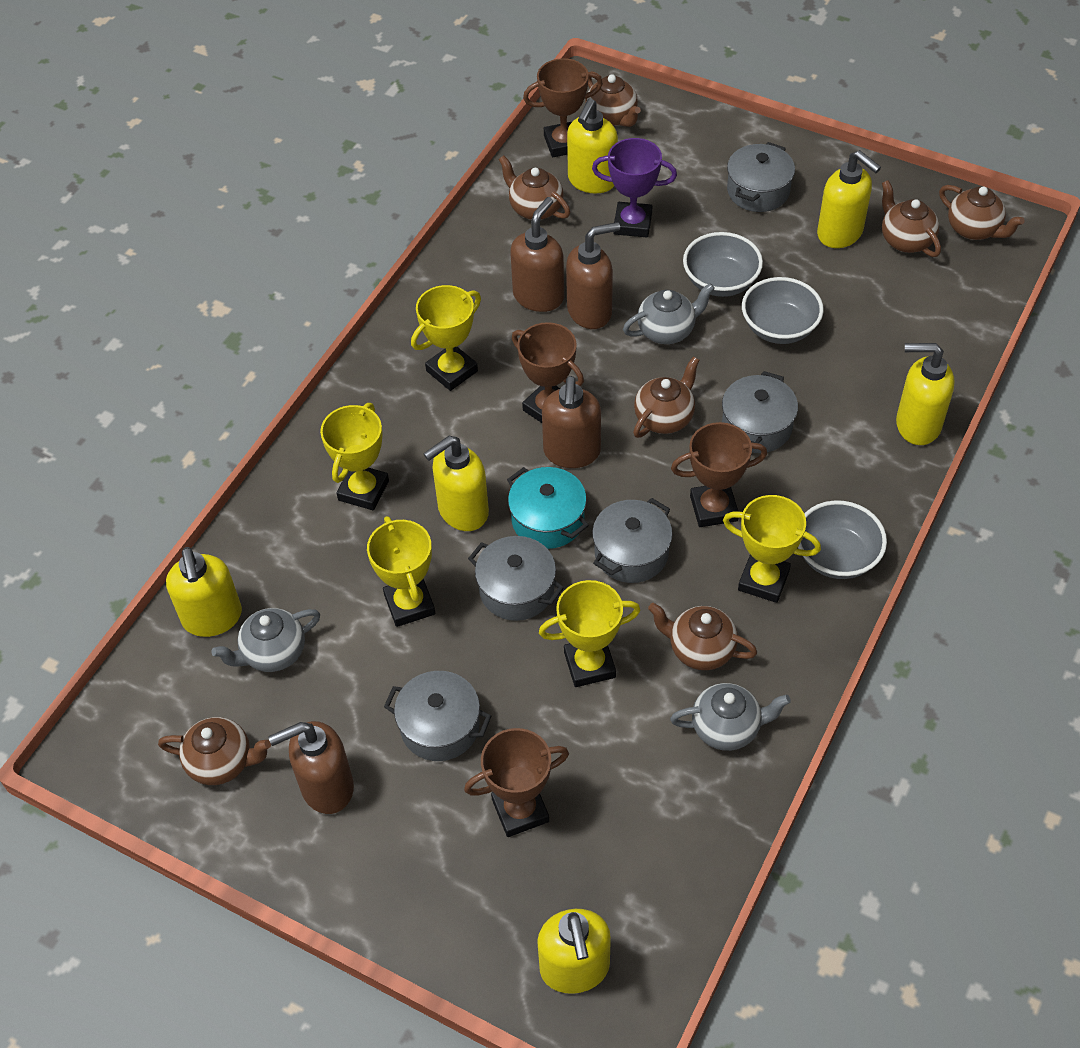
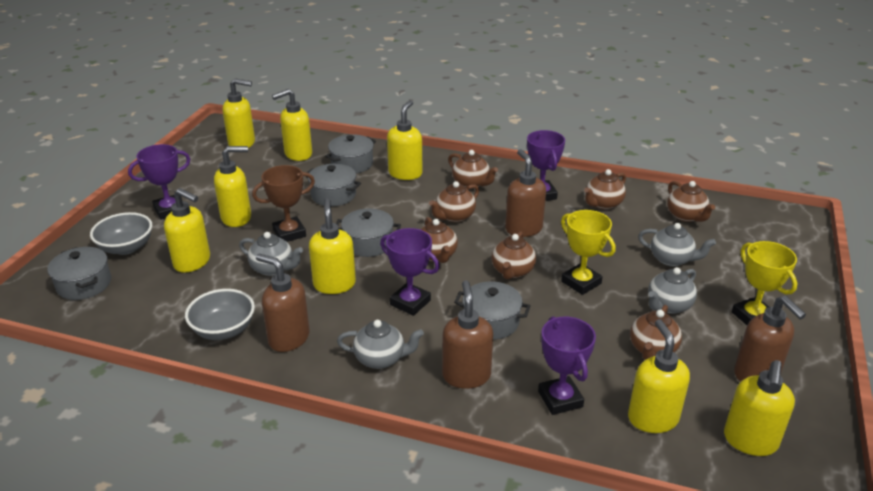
brown trophy: [464,728,569,837] [512,322,584,423] [523,58,603,157] [671,422,767,527] = 4 -> [252,165,315,242] = 1
grey bowl: [683,232,763,297] [742,277,824,344] [798,500,887,579] = 3 -> [90,212,152,255] [185,289,255,340] = 2
grey teapot: [211,608,320,672] [623,283,715,344] [670,683,791,751] = 3 -> [239,232,303,276] [337,320,424,369] [638,223,716,267] [648,267,697,314] = 4
purple trophy: [592,138,677,237] = 1 -> [128,144,190,220] [380,228,440,316] [527,130,565,201] [538,316,596,415] = 4
turquoise pot: [507,467,589,549] = 1 -> none = 0
yellow soap dispenser: [166,547,242,637] [423,436,489,531] [537,909,611,994] [567,99,618,193] [817,150,881,248] [896,343,955,445] = 6 -> [164,188,210,273] [214,146,251,227] [223,78,255,148] [272,89,312,161] [309,198,356,294] [387,100,423,180] [628,319,690,433] [724,360,795,456] = 8
yellow trophy: [320,403,389,511] [367,516,435,627] [411,285,481,391] [539,580,640,687] [723,495,821,603] = 5 -> [561,210,616,295] [732,241,797,325] = 2

